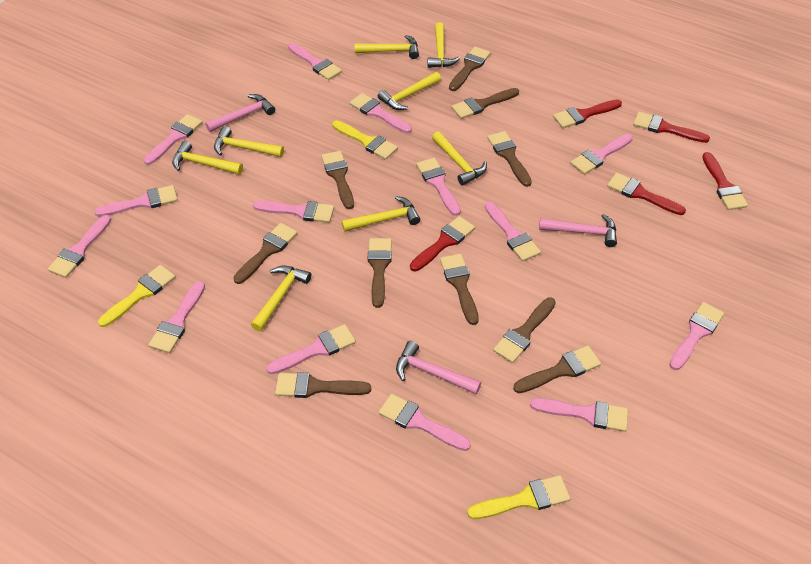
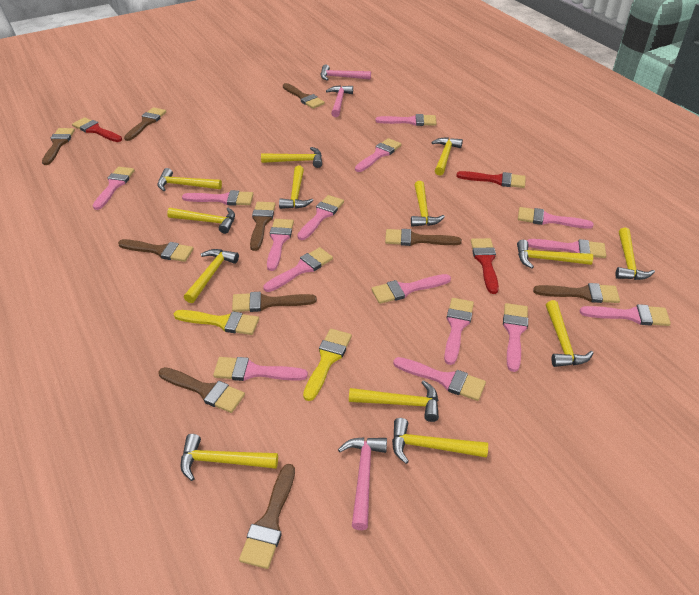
pink brush: [48,215,111,278] [95,185,178,217] [143,114,203,165] [148,281,205,353] [253,201,334,223] [266,324,356,374] [288,43,342,80] [349,93,412,133] [379,393,471,451] [416,158,461,216] [485,202,541,262] [530,398,628,432] [570,134,633,175] [669,302,724,370] = 14 -> [93,167,135,210] [182,190,253,206] [213,357,308,381] [263,247,333,292] [267,219,294,271] [297,195,344,240] [355,138,402,172] [371,274,451,304] [376,114,437,126] [393,357,486,401] [444,298,474,365] [503,303,528,372] [518,207,594,229] [527,239,606,258] [580,304,671,326] = 15
red brush: [410,216,475,271] [553,99,622,128] [607,173,686,215] [633,112,710,143] [702,152,748,210] = 5 -> [72,117,122,142] [456,171,526,188] [471,238,499,294] = 3
yellow brush: [98,265,176,327] [332,120,398,160] [467,475,571,519] = 3 -> [174,310,259,335] [303,329,352,401] = 2
yellow hammer: [172,141,243,174] [214,126,284,157] [251,266,311,332] [341,196,420,232] [354,35,419,59] [378,72,441,110] [428,22,460,68] [432,131,487,186] = 8 -> [157,168,222,191] [167,207,235,234] [181,434,278,481] [184,249,239,303] [261,147,322,168] [279,166,313,209] [349,380,439,422] [392,418,488,464] [411,181,445,227] [431,137,463,176] [517,240,593,269] [546,300,593,367] [615,228,655,280] = 13

